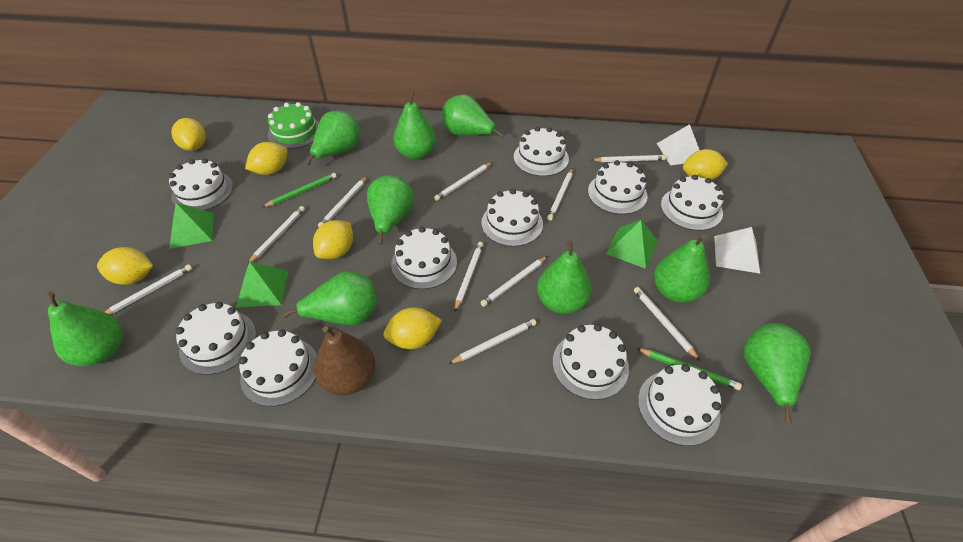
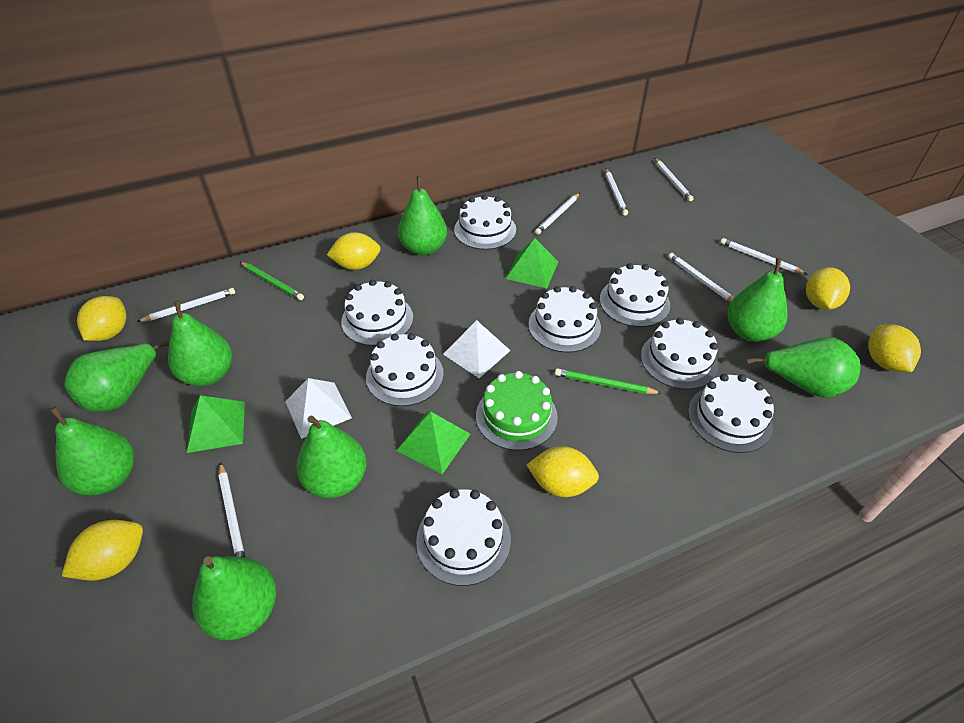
brown pear: [314,326,376,395] = 1 -> none = 0
green pear: [48,291,122,366] [282,271,377,325] [306,111,360,165] [367,175,414,244] [394,91,436,160] [442,94,504,138] [537,240,592,314] [654,234,710,303] [743,323,811,423] = 9 -> [49,406,134,495] [64,341,169,412] [168,300,232,386] [192,556,276,640] [296,416,366,498] [398,176,447,255] [727,258,788,342] [747,337,861,398] = 8
white cake: [169,158,233,211] [176,302,256,375] [239,329,317,407] [391,227,457,289] [481,189,543,247] [514,127,569,176] [553,324,629,400] [588,160,647,214] [638,364,721,446] [661,175,724,231] = 10 -> [341,280,413,346] [366,333,444,406] [416,489,511,586] [454,194,516,250] [528,286,601,353] [600,263,670,327] [641,318,718,390] [688,374,774,453] = 8
white pencil: [105,264,192,315] [248,206,305,264] [318,176,368,227] [434,162,492,201] [449,319,536,364] [454,242,484,312] [480,256,548,307] [547,168,573,221] [592,155,666,162] [634,287,700,361] = 10 -> [137,288,235,322] [218,462,245,558] [535,193,580,235] [605,169,628,216] [654,158,694,201] [668,253,734,302] [720,238,808,275] = 7

